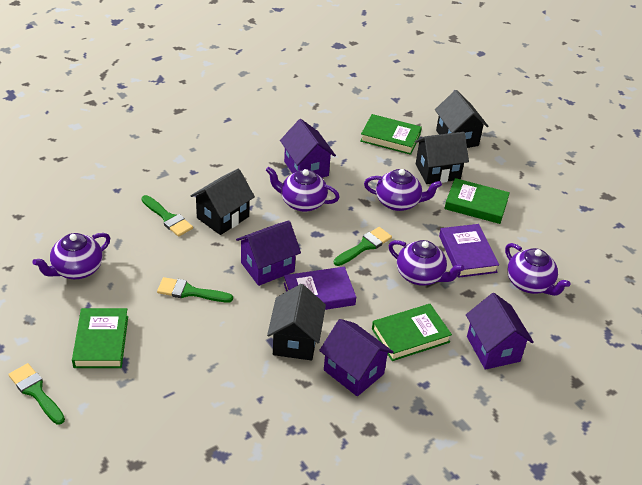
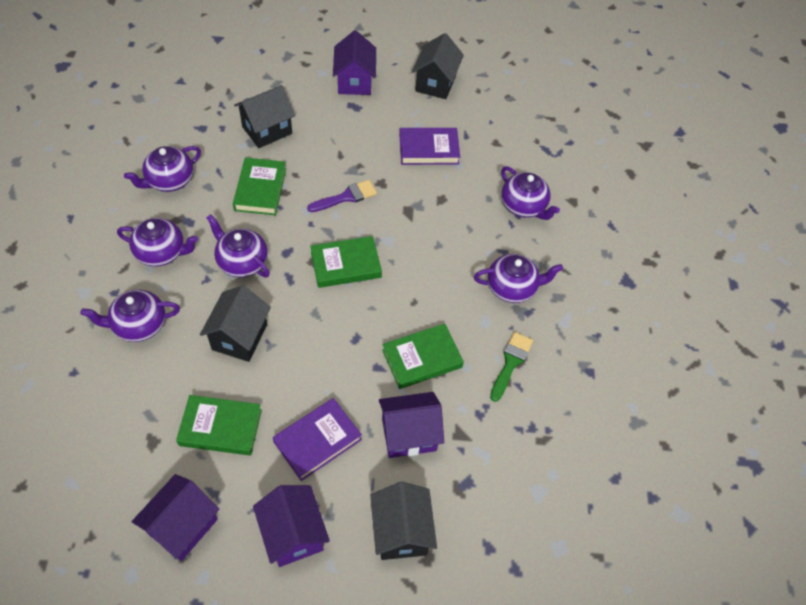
green brush: [8,363,65,425] [141,195,193,237] [157,277,233,302] [334,227,392,266] = 4 -> [490,332,533,402] = 1
purple brush: none = 0 -> [307,180,377,212] = 1
purple teapot: [33,233,110,279] [266,167,339,212] [364,169,442,211] [388,240,464,286] [505,243,571,296] = 5 -> [80,290,180,342] [117,218,198,267] [124,146,201,192] [206,214,270,277] [474,254,563,303] [501,166,560,220] = 6

